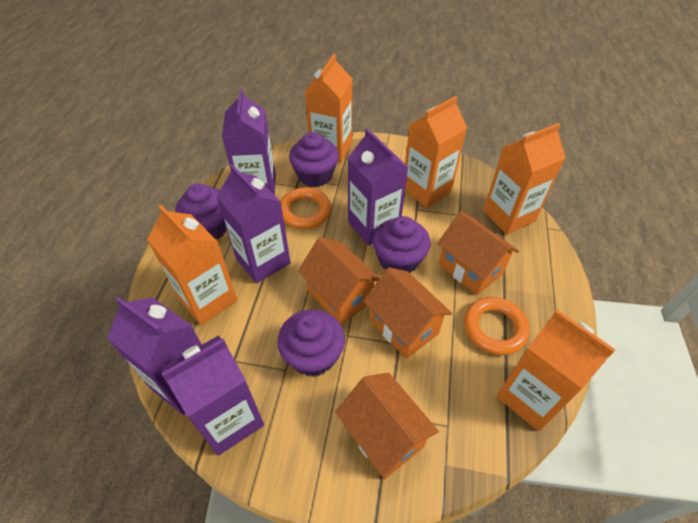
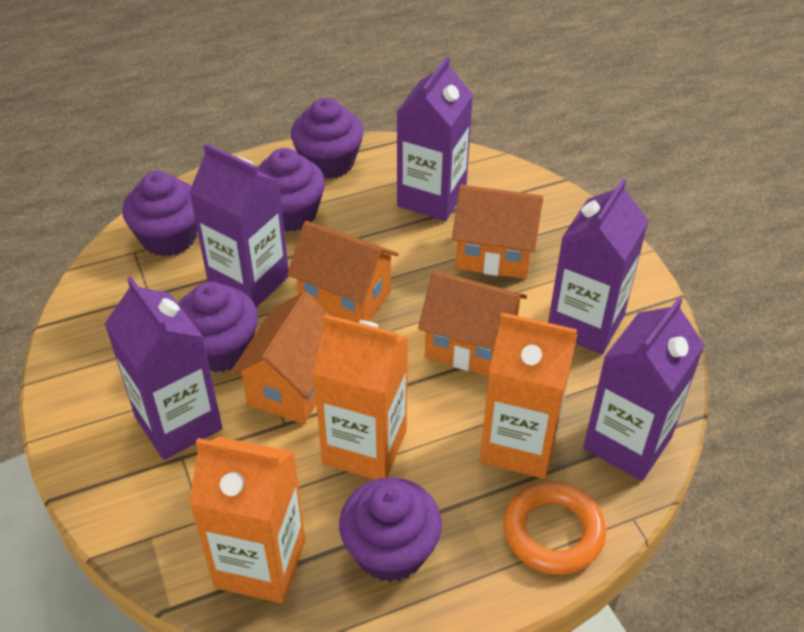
orange carton: [147,205,238,325] [305,54,352,163] [405,96,467,208] [483,123,566,234] [497,310,616,431] = 5 -> [189,436,305,604] [313,314,408,480] [480,312,578,479] = 3
orange ring: [280,187,331,229] [464,297,530,355] = 2 -> [503,481,606,575] = 1
purple cupcake: [175,184,227,239] [277,309,345,377] [289,132,339,187] [373,216,431,273] = 4 -> [122,171,197,256] [178,282,258,373] [257,148,325,232] [291,98,363,179] [339,477,442,582] = 5

